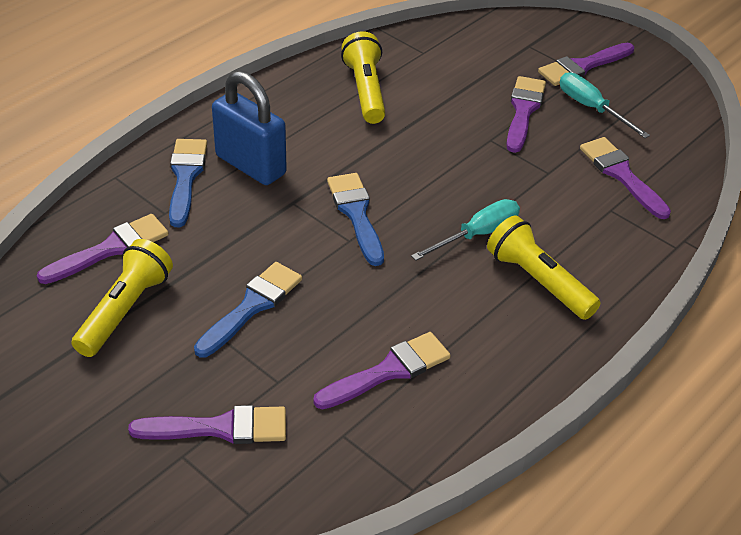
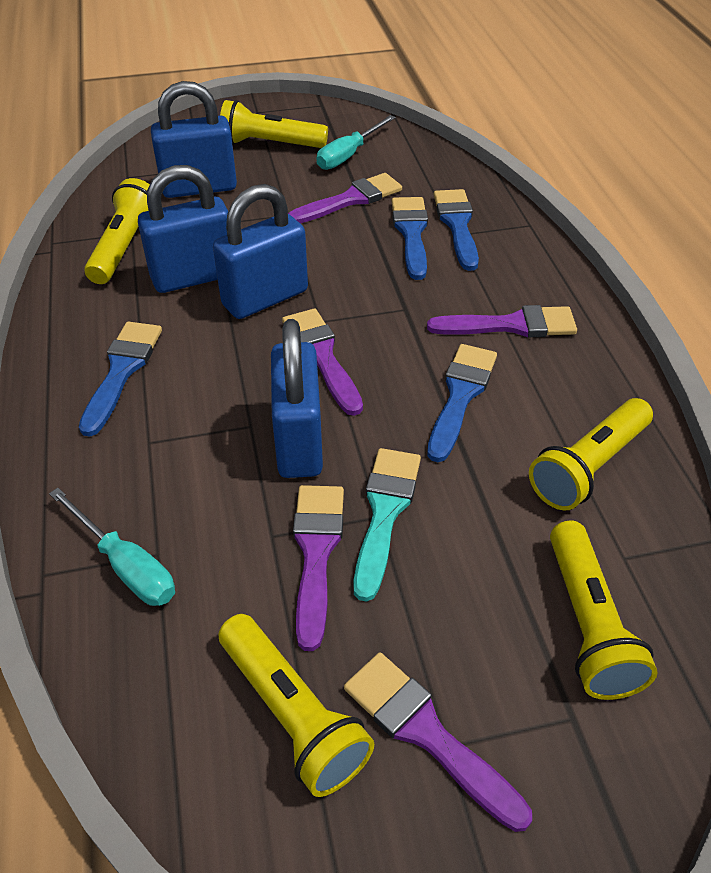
blue brush: [169,139,207,227] [194,262,302,358] [327,173,384,266] = 3 -> [79,321,162,437] [392,197,428,280] [427,344,497,462] [434,189,479,271] = 4
blue padlock: [212,71,287,185] = 1 -> [138,165,228,293] [151,81,237,198] [213,184,308,319] [271,319,323,478] = 4
purple brush: [37,214,169,284] [128,405,286,444] [313,332,451,409] [506,76,546,153] [538,43,634,86] [580,137,671,219] = 6 -> [282,308,363,416] [288,173,402,223] [293,485,344,651] [344,652,532,832] [427,305,577,337] = 5
turquoise brush: none = 0 -> [354,448,421,602] = 1
yellow flashlight: [71,239,173,357] [341,31,385,124] [487,215,601,320] = 3 -> [84,178,150,284] [219,614,374,797] [220,100,328,148] [529,398,653,511] [550,521,658,700] = 5

